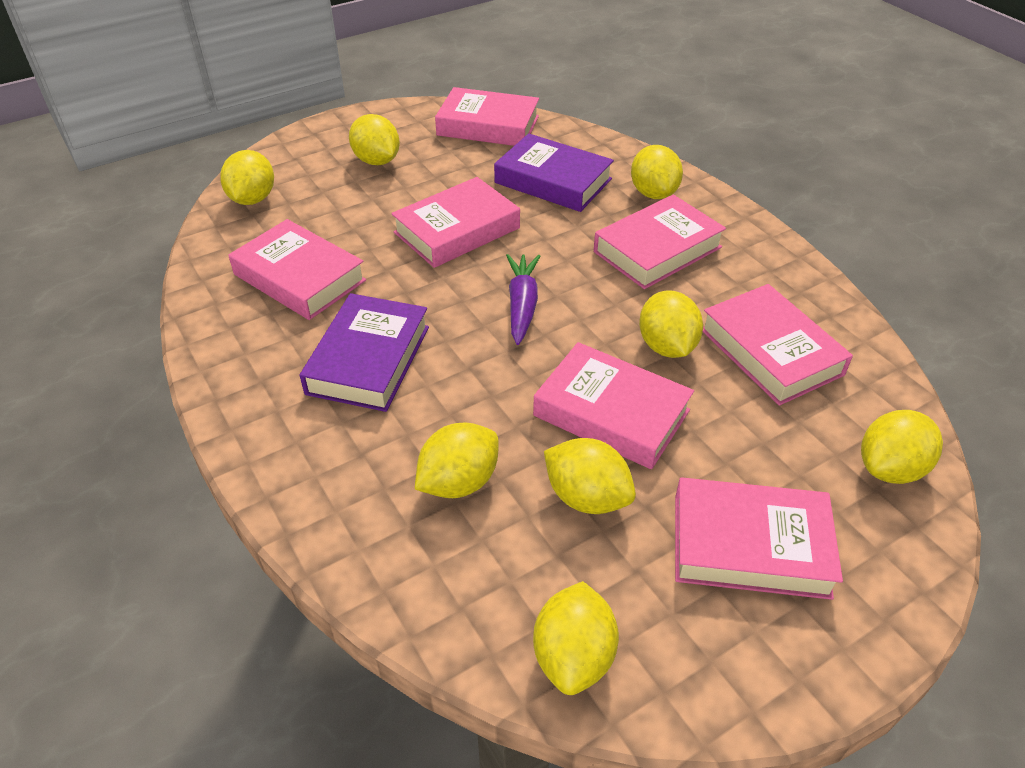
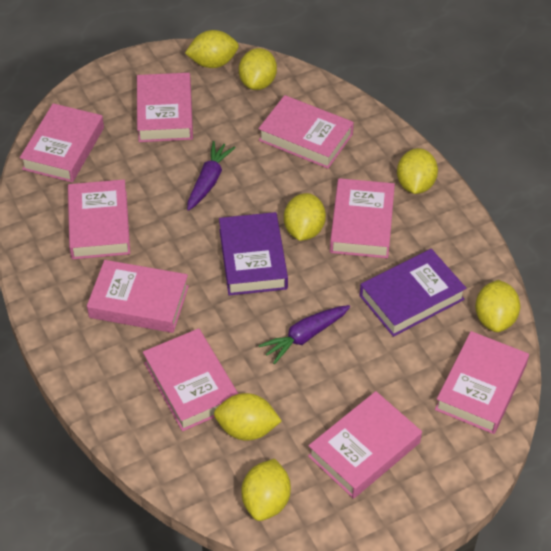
pink book: [228,219,366,320] [391,177,520,268] [435,87,539,146] [533,342,694,469] [594,195,726,289] [675,477,843,600] [703,284,853,406] = 7 -> [20,103,104,182] [68,180,130,259] [87,260,189,333] [137,73,193,142] [143,328,238,431] [258,95,354,169] [308,391,422,499] [330,178,395,258] [435,331,529,434] = 9
purple carrot: [506,254,540,345] = 1 -> [187,141,236,211] [258,305,350,364] = 2
yellow lemon: [220,150,274,205] [349,114,400,165] [415,423,499,498] [533,581,619,695] [544,438,636,514] [631,145,683,199] [639,291,703,358] [861,410,943,484] = 8 -> [185,30,239,68] [214,393,282,441] [239,48,277,90] [241,459,291,521] [284,193,326,241] [397,148,438,194] [475,280,520,332] = 7

